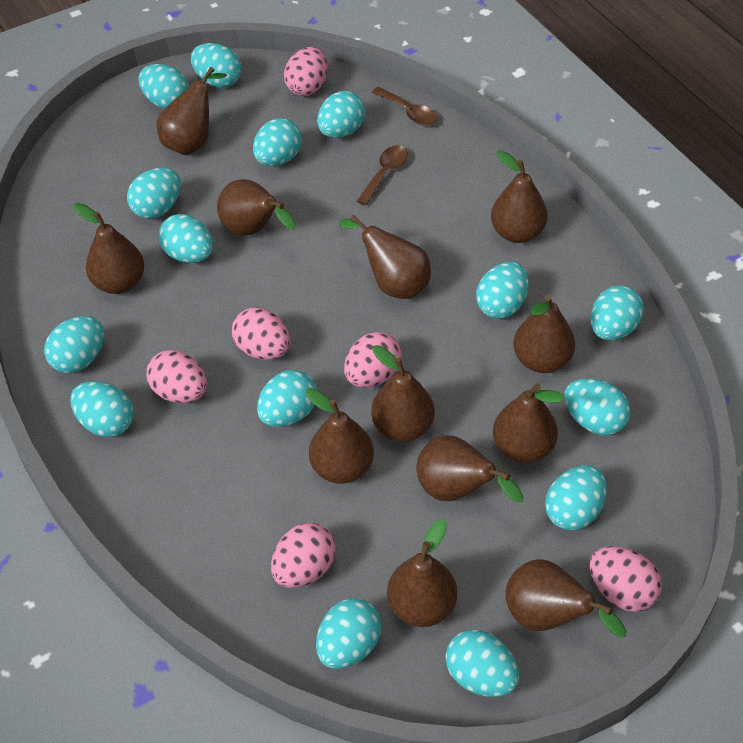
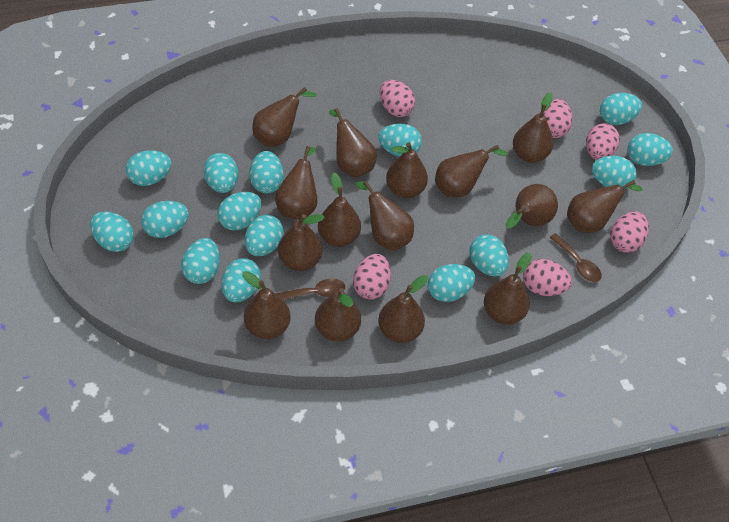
brown pear: [74,203,145,294] [157,67,227,155] [217,179,296,236] [306,388,374,484] [339,215,431,299] [371,345,435,442] [387,519,457,627] [416,435,523,502] [491,150,548,243] [493,384,564,463] [505,559,626,638] [513,295,575,373] = 12 -> [242,271,291,339] [253,87,317,147] [275,146,318,220] [278,214,325,271] [315,288,361,342] [318,173,361,247] [329,108,377,177] [356,181,414,250] [378,275,428,343] [386,142,428,198] [435,144,508,197] [484,253,532,325] [506,184,558,229] [513,92,553,163] [567,180,643,233] = 15

